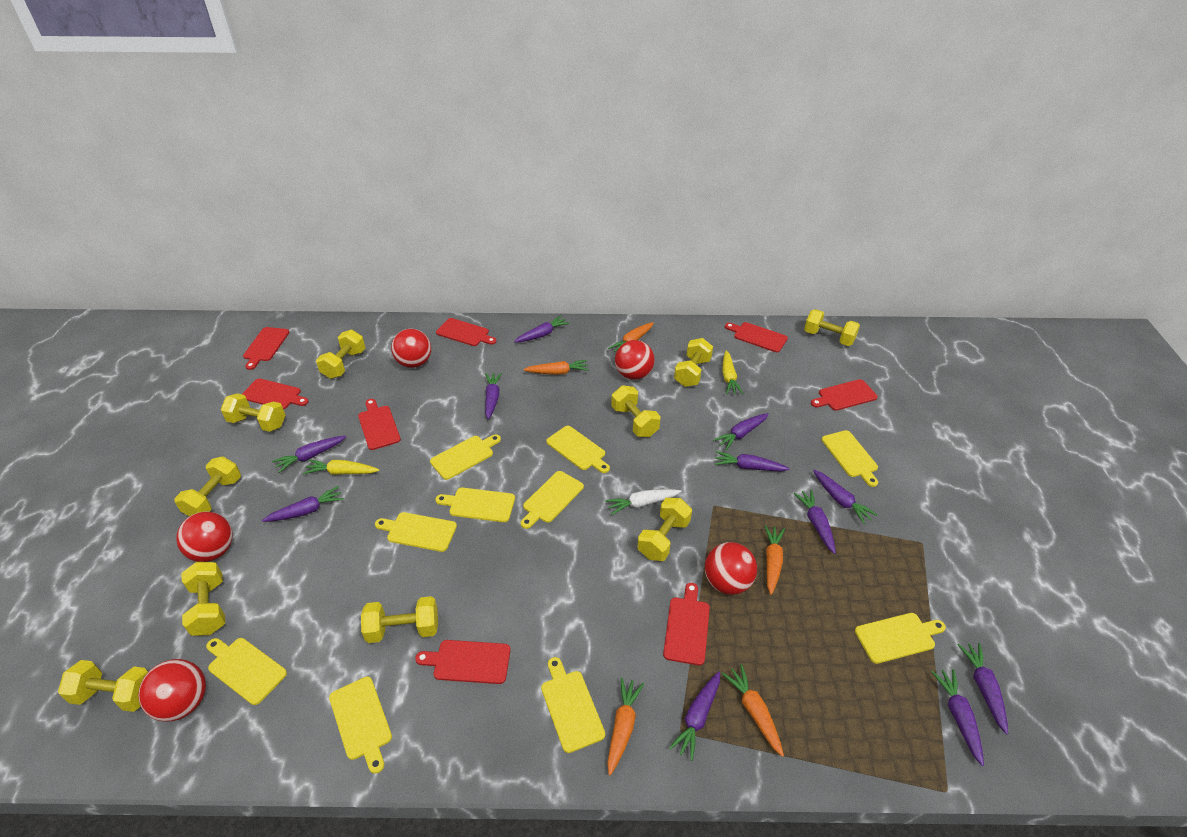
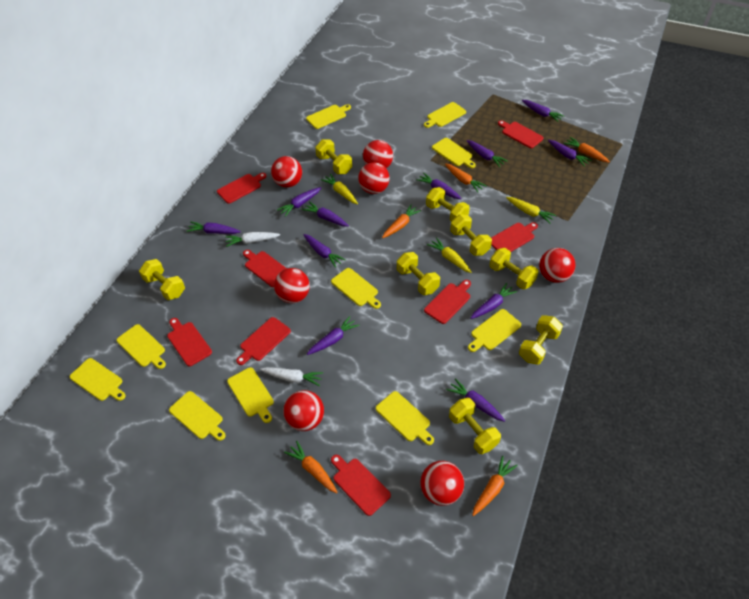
red ball: [138,659,206,722] [176,512,233,562] [391,329,431,368] [615,340,655,380] [705,542,757,595] = 5 -> [271,156,302,188] [274,268,310,303] [283,390,324,431] [358,162,390,194] [363,140,393,168] [420,461,464,506] [539,248,575,283] = 7
white carrot: [605,489,681,515] = 1 -> [225,232,280,247] [260,367,323,386] = 2
yellow carrot: [303,460,379,475] [722,351,743,394] = 2 -> [321,174,358,204] [427,237,472,273] [506,197,556,223] = 3
yellow dumbbell: [58,660,148,712] [174,456,241,517] [182,562,225,636] [221,393,285,432] [316,330,365,379] [361,596,438,643] [611,386,661,437] [637,498,692,561] [674,338,713,387] [804,309,860,346] = 10 -> [139,259,185,300] [315,139,352,174] [397,252,440,295] [426,187,470,221] [449,398,501,454] [450,215,492,256] [490,248,538,289] [519,315,563,365] = 8

